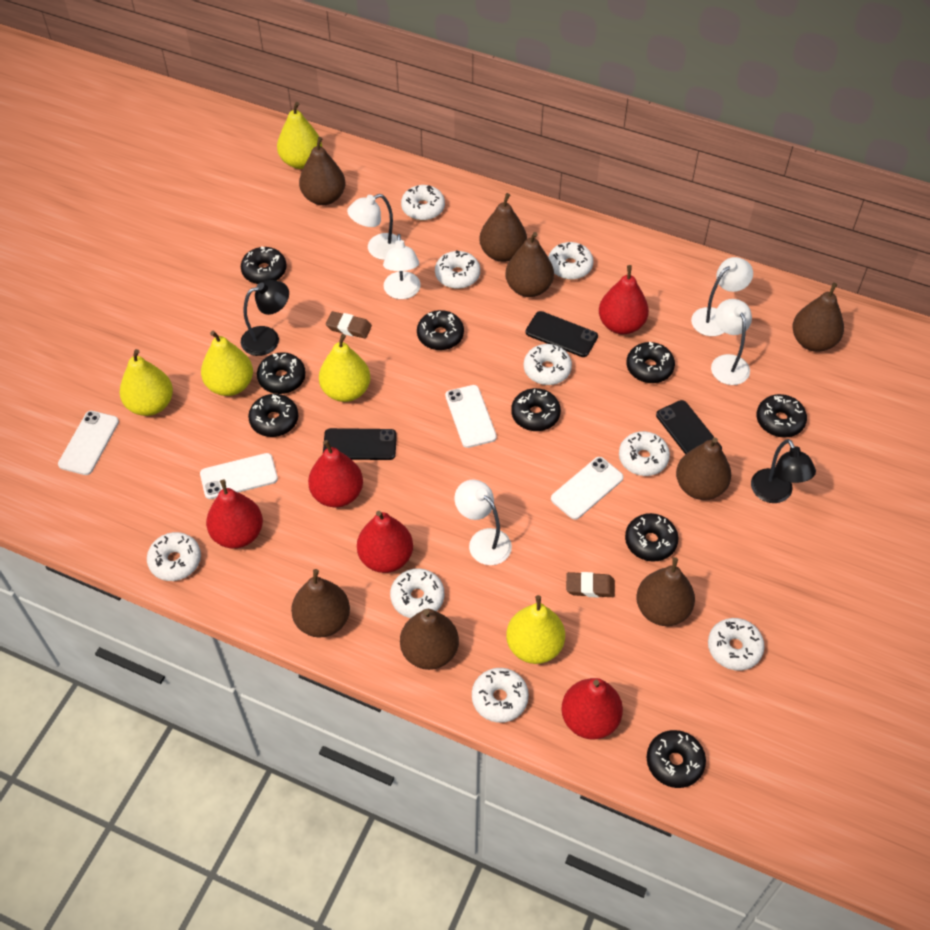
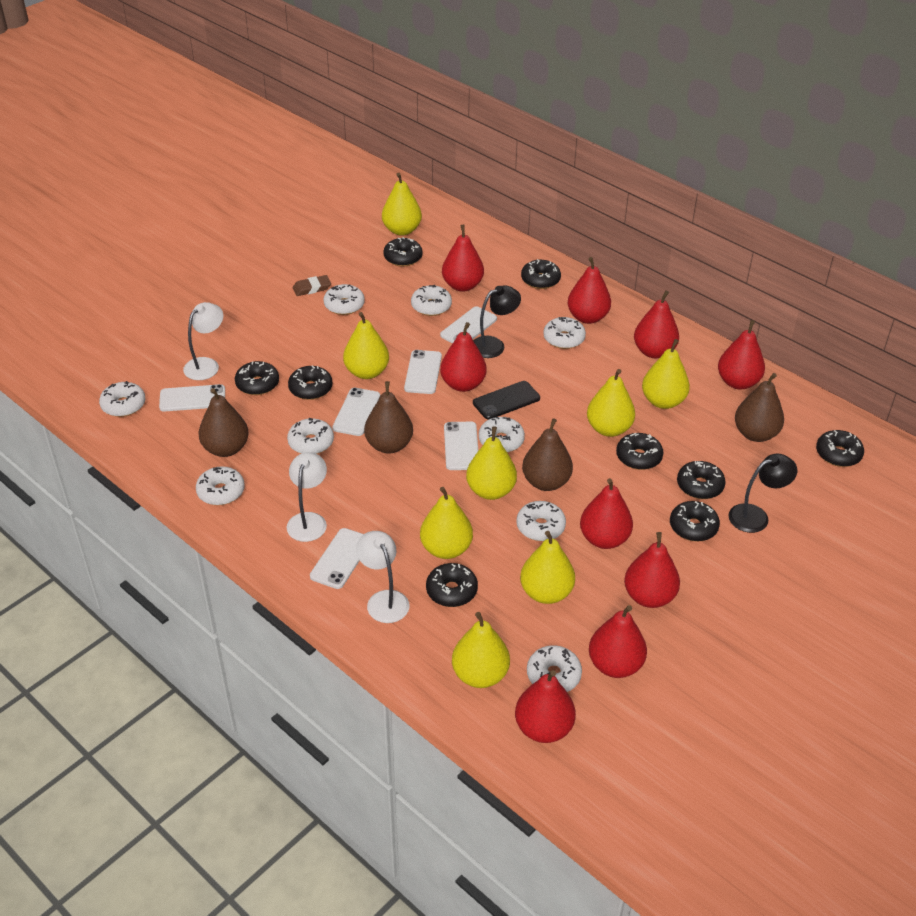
black phone: [323,428,397,460] [526,311,598,357] [656,400,722,454] = 3 -> [473,381,540,420] = 1
brown eraser: [326,311,372,339] [566,572,615,598] = 2 -> [293,275,331,296] = 1
brown pear: [291,569,350,638] [299,137,345,205] [400,609,459,670] [479,193,527,262] [505,232,554,297] [636,557,695,626] [676,438,731,500] [792,283,844,352] = 8 -> [199,388,249,457] [364,381,413,453] [522,418,573,491] [735,373,784,442] = 4
red pear: [206,480,263,548] [308,440,363,507] [357,511,413,573] [561,678,623,739] [599,265,649,334] = 5 -> [440,322,487,392] [442,225,484,292] [515,670,576,743] [567,257,611,324] [580,478,633,549] [589,605,647,678] [624,532,680,608] [634,290,679,358] [718,320,765,389] = 9
white lamp: [347,194,402,260] [383,234,421,299] [454,479,512,565] [691,257,753,336] [711,299,752,385] = 5 -> [183,302,223,380] [286,453,327,542] [356,531,410,623] = 3
white phone: [58,411,119,475] [200,453,278,499] [445,385,497,448] [551,457,624,520] = 4 -> [159,384,225,412] [310,528,364,589] [332,388,380,436] [404,350,442,394] [440,306,497,343] [444,422,478,470] = 6
yellow pear: [120,349,173,416] [201,331,253,396] [277,102,322,169] [319,334,371,402] [506,595,565,664] = 5 -> [343,312,389,379] [382,173,422,236] [420,487,473,559] [452,612,510,688] [466,426,517,500] [520,531,575,604] [587,369,635,437] [642,339,690,409] = 8

